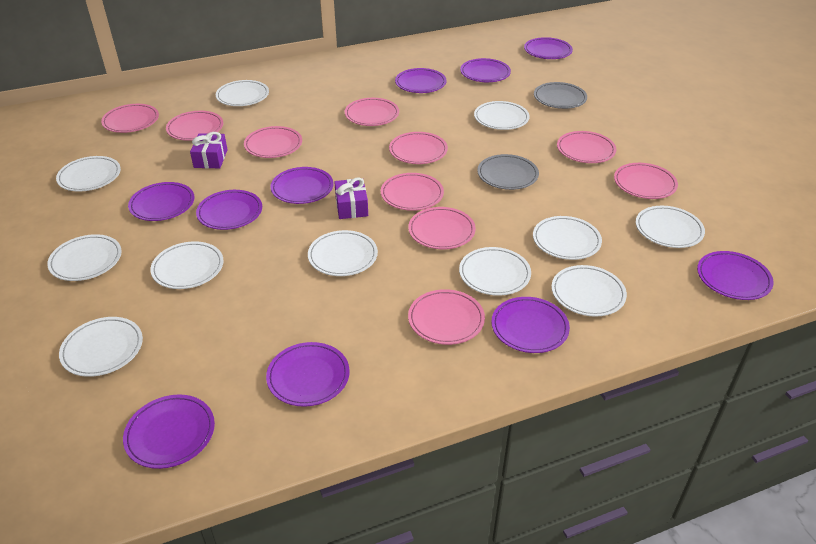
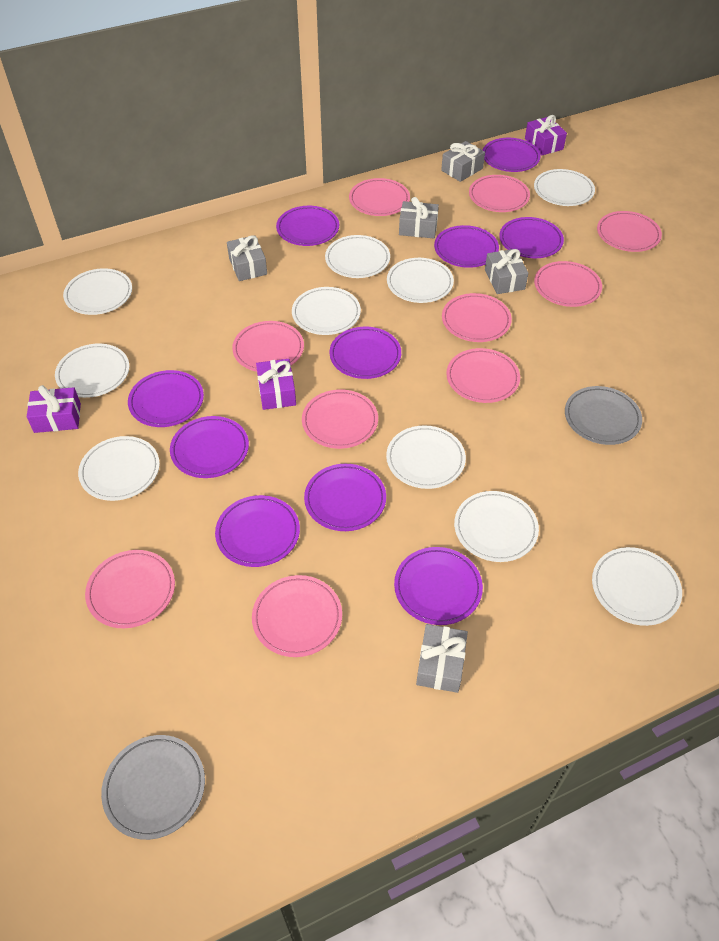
grey gift: none = 0 -> [227,235,267,281] [399,197,439,238] [416,624,468,693] [441,141,485,182] [485,249,528,294] = 5
purple gift: [190,132,227,168] [334,177,368,219] = 2 -> [27,385,81,433] [256,359,296,410] [525,115,567,155] = 3
white plate: [47,234,122,281] [56,156,121,192] [59,317,143,377] [150,241,223,289] [216,80,269,106] [308,230,378,276] [459,247,531,296] [474,101,530,130] [533,216,602,260] [551,265,627,317] [636,206,705,248] = 11 -> [55,344,129,398] [63,268,132,315] [78,436,160,501] [292,287,361,335] [325,235,390,278] [386,425,466,489] [387,258,454,303] [454,491,539,562] [534,169,595,206] [592,547,682,626] = 10

